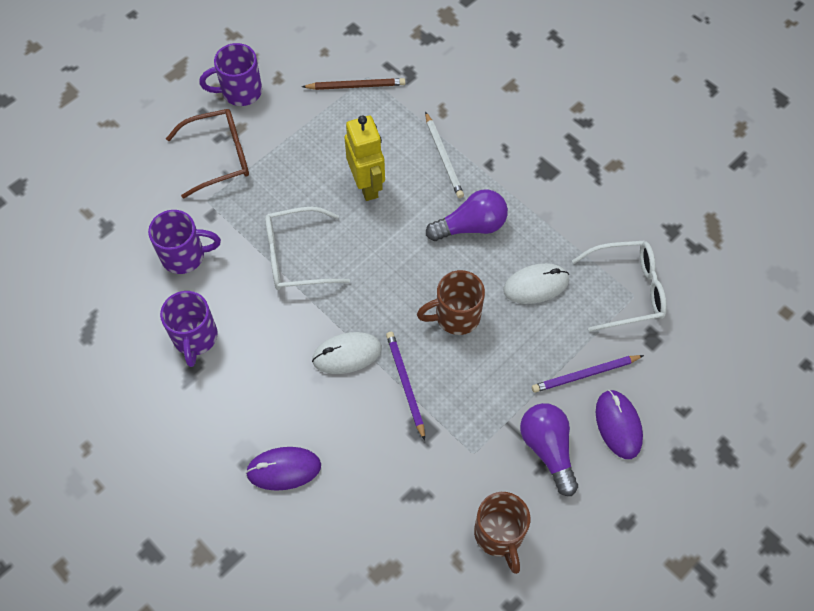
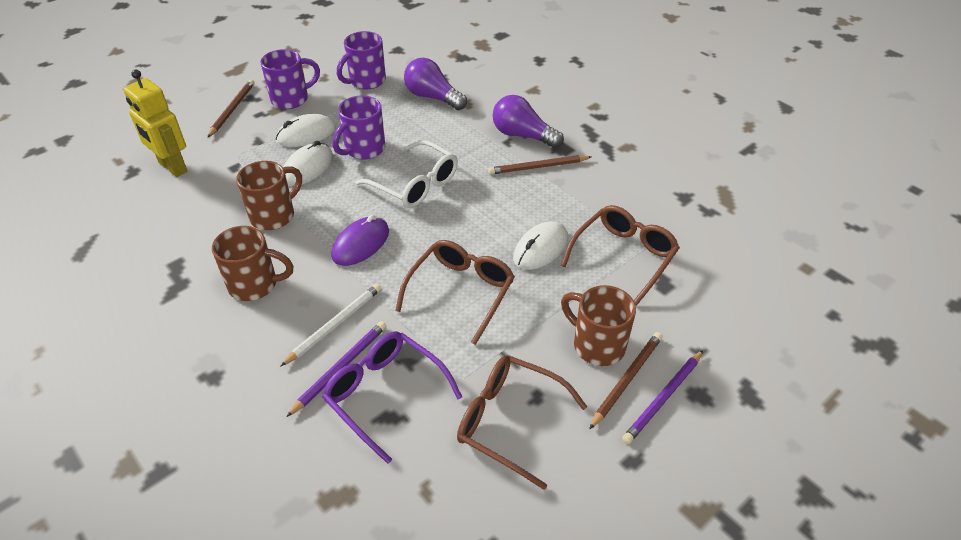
brown glasses: [166,109,249,199] = 1 -> [395,240,515,345] [457,355,587,490] [561,205,680,306] = 3
brown mug: [417,270,485,335] [474,492,530,574] = 2 -> [212,226,293,301] [236,161,302,230] [561,285,636,366] = 3
brown pencil: [302,78,405,90] = 1 -> [207,80,254,138] [488,155,591,175] [589,332,662,430] = 3
purple glasses: none = 0 -> [322,331,462,464] = 1
purple mouse: [246,447,321,491] [596,390,643,459] = 2 -> [331,215,389,266] = 1
white glasses: [265,207,350,290] [572,241,667,332] = 2 -> [355,140,458,208] = 1
white mouse: [312,332,382,374] [503,263,569,304] = 2 -> [276,114,336,147] [284,141,333,186] [513,221,568,270] = 3

